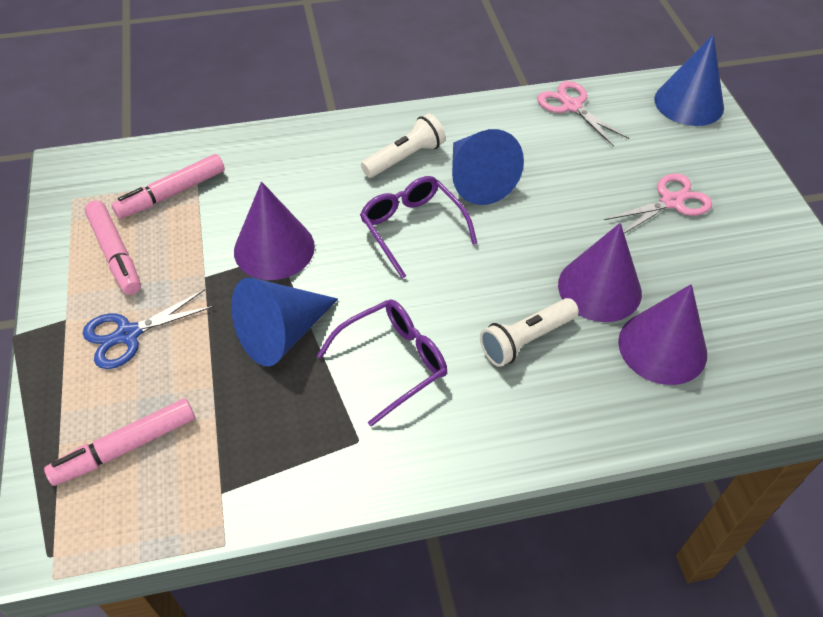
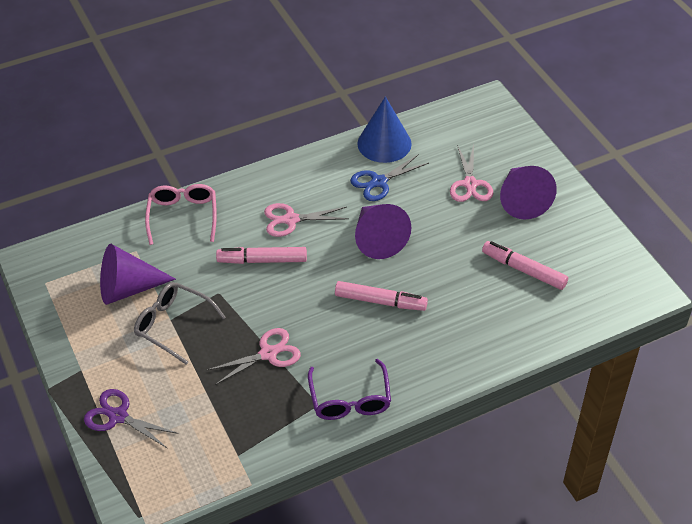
blue cone: [231,278,338,367] [452,129,524,205] [654,35,724,126] = 3 -> [357,96,412,163] = 1
grey glasses: none = 0 -> [134,282,226,365] = 1
pink glasses: none = 0 -> [145,184,217,245] = 1
pink scissors: [537,81,629,147] [604,173,712,233] = 2 -> [207,328,301,385] [264,203,349,237] [450,145,493,202] = 3
purple glasses: [317,300,447,427] [360,176,477,279] = 2 -> [308,359,391,420] = 1
purple scissors: none = 0 -> [84,389,179,449] = 1
white flashlight: [361,113,446,178] [480,298,579,367] = 2 -> none = 0

